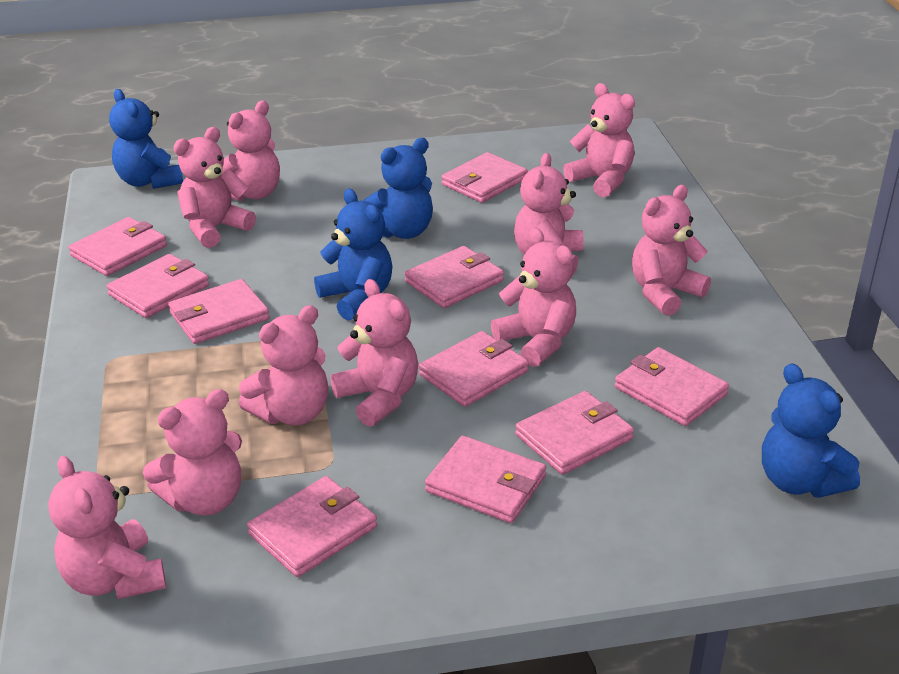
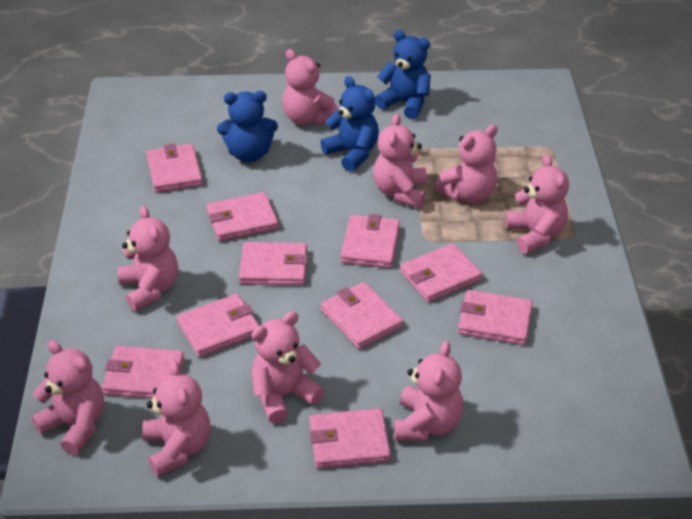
blue teddy bear: [109,89,183,189] [314,188,393,321] [363,138,433,239] [762,363,860,498] = 4 -> [217,91,278,162] [320,76,379,172] [375,30,431,119] = 3
pink teddy bear: [48,456,166,599] [143,389,242,516] [173,127,256,248] [221,100,280,201] [239,305,328,425] [330,279,418,427] [491,228,576,367] [514,153,584,275] [563,83,635,197] [632,185,711,316] = 10 -> [31,340,104,455] [118,206,178,311] [142,360,211,477] [251,311,325,424] [283,49,338,125] [373,114,427,208] [394,341,463,441] [435,125,498,203] [506,154,569,254] = 9

